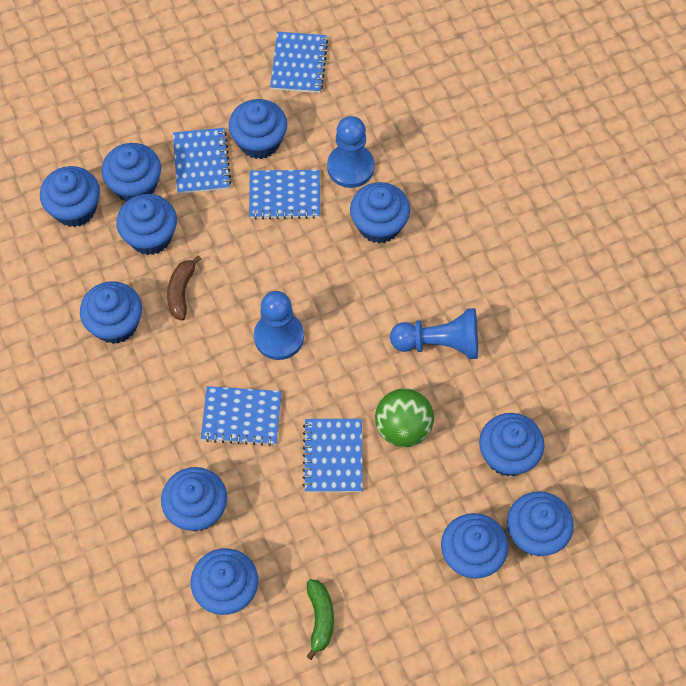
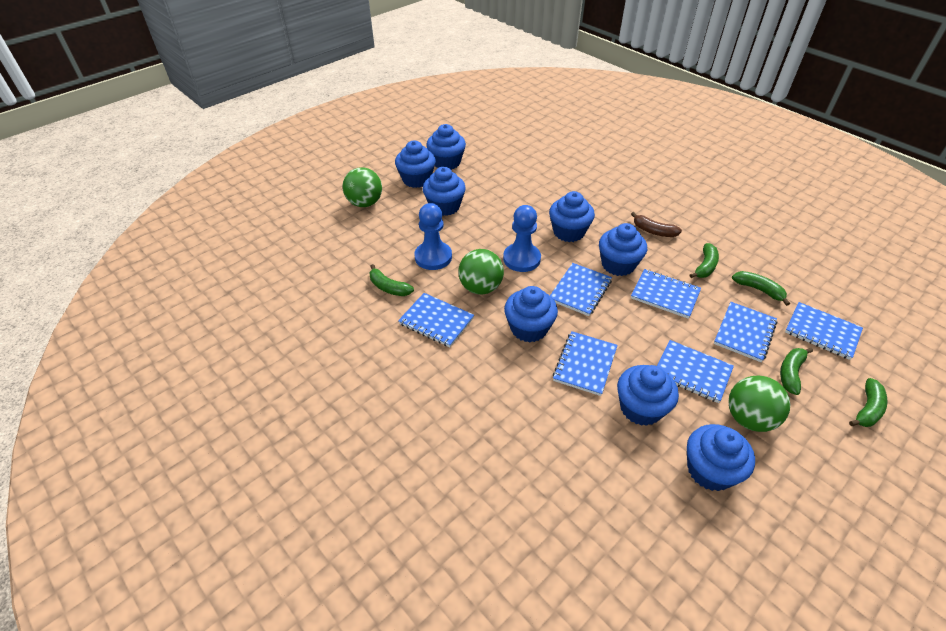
blue cupcake: [40,166,100,227] [80,281,142,344] [101,143,161,201] [116,194,177,255] [161,467,227,532] [191,548,258,615] [229,99,287,159] [350,182,410,243] [441,513,508,579] [479,413,544,476] [507,491,574,556] = 11 -> [395,141,436,188] [423,167,466,216] [426,124,466,170] [504,286,558,342] [549,191,595,242] [599,223,647,276] [617,365,679,426] [687,424,755,491] = 8
blue notebook: [173,128,231,194] [201,386,281,446] [249,170,320,220] [270,32,328,93] [302,419,363,492] = 5 -> [398,293,474,347] [550,263,612,316] [553,331,618,396] [631,269,701,319] [657,340,734,403] [714,302,777,362] [785,302,863,360] = 7
blue pawn: [254,291,304,360] [327,116,374,188] [390,308,478,359] = 3 -> [414,203,452,270] [503,205,541,272] = 2
green ball: [375,388,434,447] = 1 -> [343,167,382,207] [458,249,504,295] [728,376,790,432] = 3
green banana: [306,579,334,660] = 1 -> [370,264,414,296] [690,243,719,278] [732,271,790,306] [780,348,813,395] [849,378,888,427] = 5

